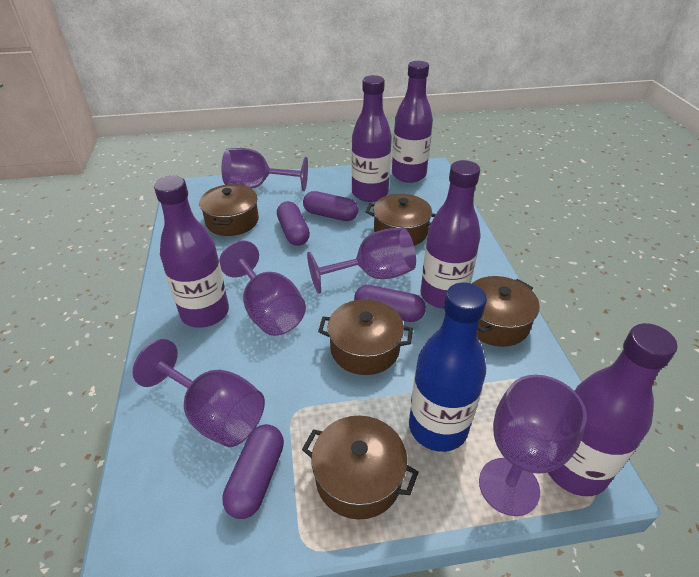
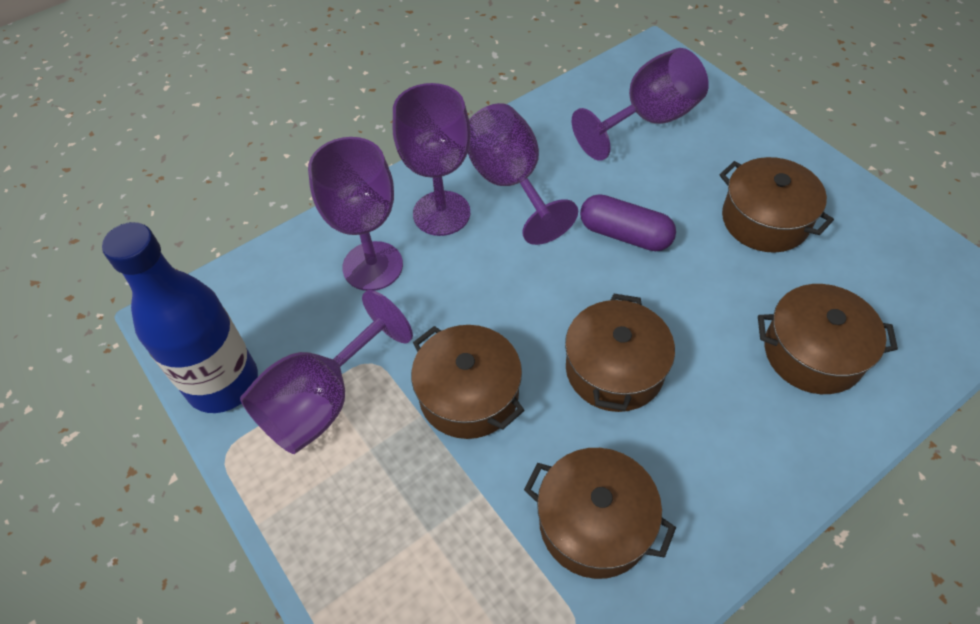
purple bottle: [154,176,229,328] [351,75,392,202] [392,61,433,183] [420,160,481,309] [548,323,677,496] = 5 -> none = 0
purple capsule: [222,424,284,519] [277,201,310,246] [303,191,358,221] [354,285,426,322] = 4 -> [580,194,676,251] = 1

